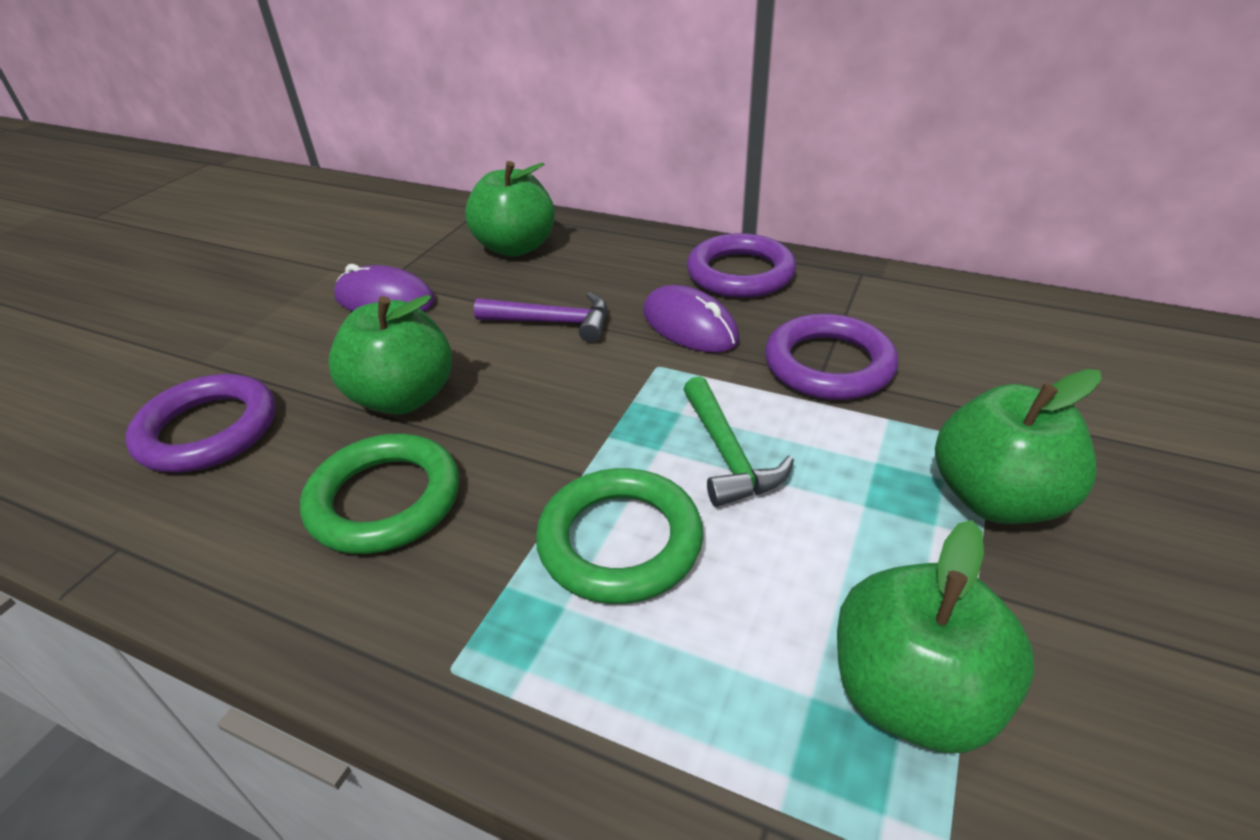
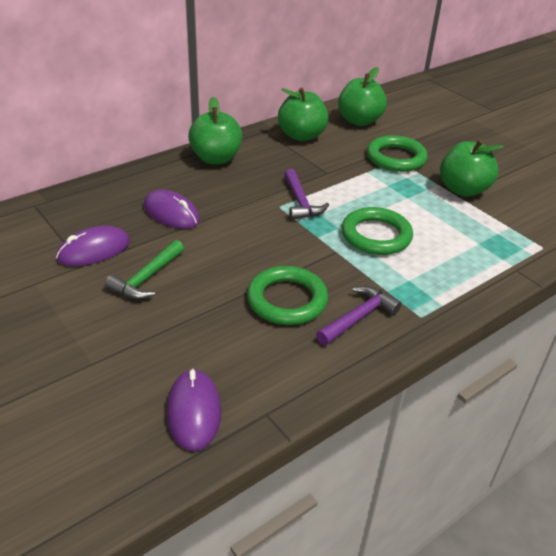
green ring: [300,434,459,554] [536,468,703,604] = 2 -> [247,266,328,325] [341,207,413,255] [367,135,427,172] = 3
purple hammer: [474,292,607,343] = 1 -> [284,169,329,220] [316,286,401,345] = 2
purple mouse: [334,264,435,311] [643,285,739,353] = 2 -> [56,226,130,266] [144,190,200,229] [167,369,221,451] = 3
purple ring: [126,374,276,473] [687,233,796,298] [765,314,898,400] = 3 -> none = 0

